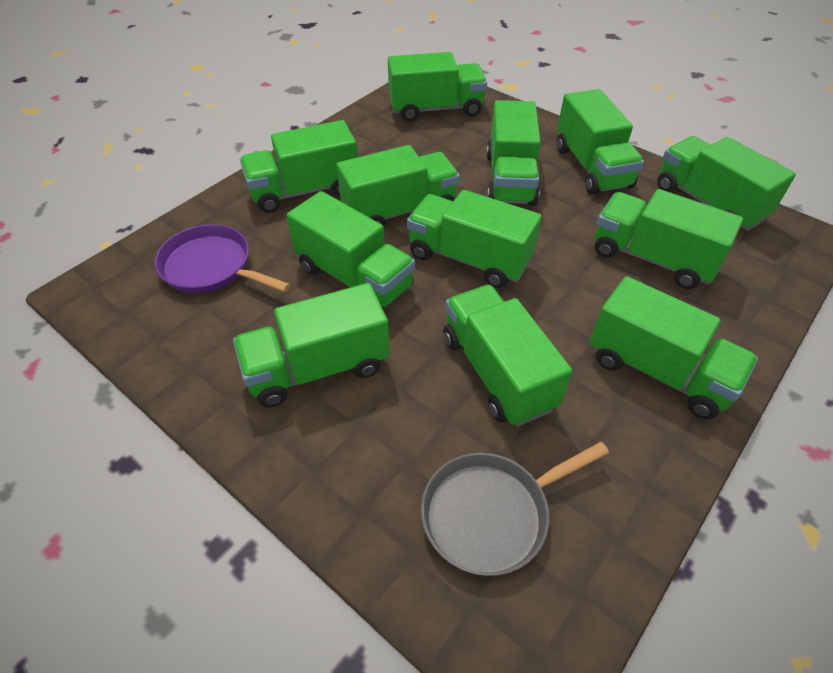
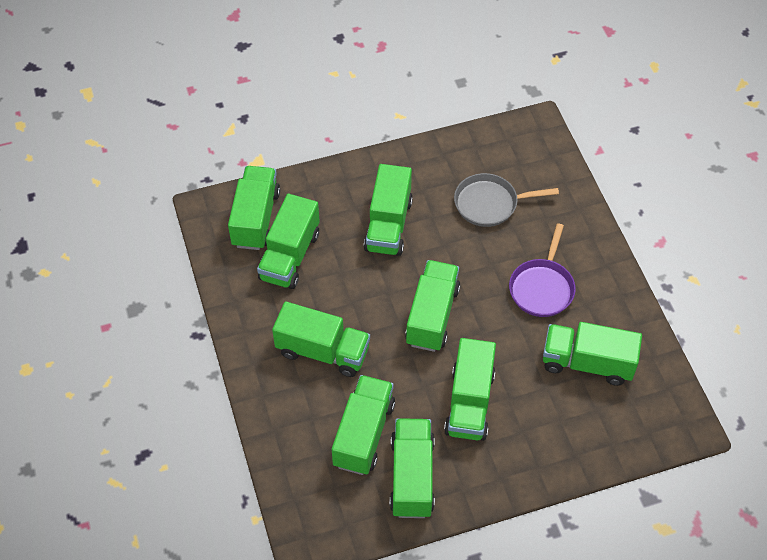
green truck: [233,283,390,407] [240,120,357,213] [287,191,415,308] [336,145,460,227] [388,52,487,122] [407,190,542,288] [443,285,572,426] [487,100,540,206] [557,89,644,195] [590,276,758,419] [595,189,743,289] [657,136,796,231] = 12 -> [228,166,280,250] [257,194,320,289] [272,301,370,377] [332,375,395,475] [364,164,413,256] [390,418,435,518] [405,260,460,352] [444,338,496,441] [543,322,642,386] = 9

